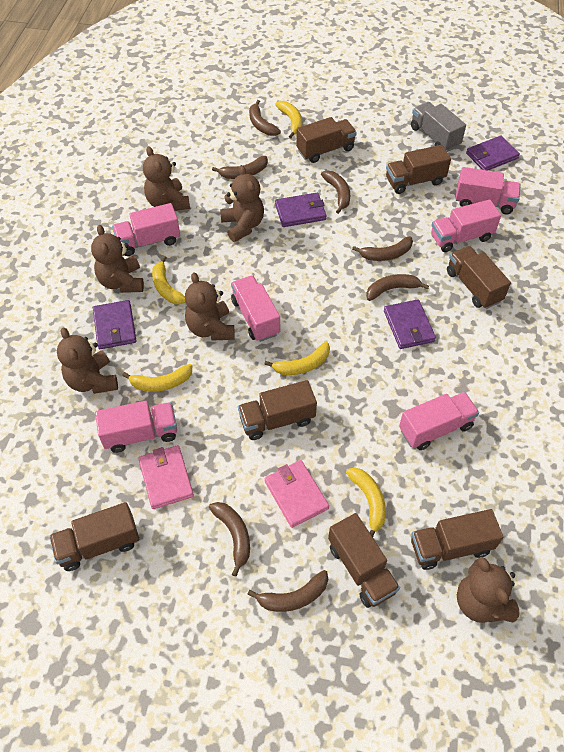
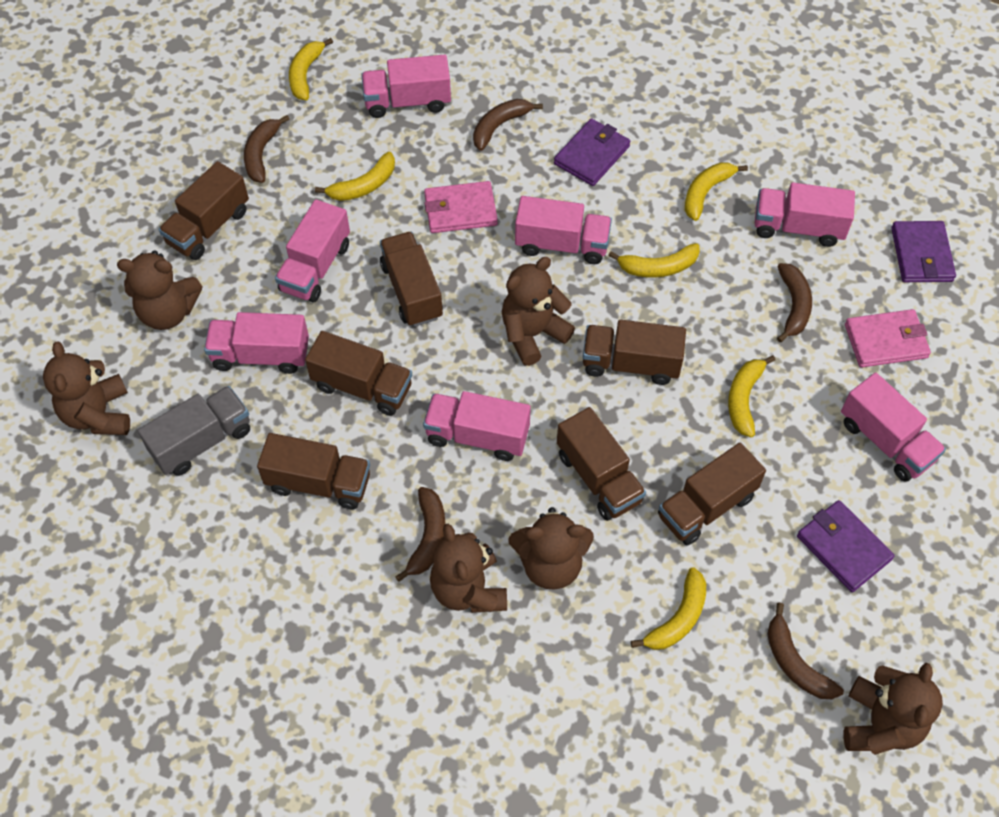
brown banana: [209,502,250,577] [212,156,268,179] [247,570,328,612] [249,100,281,136] [321,170,350,214] [352,236,413,261] [366,274,429,301] = 7 -> [244,115,290,183] [395,487,446,582] [473,99,543,151] [767,603,844,699] [777,263,812,342] = 5
pink truck: [95,401,177,453] [112,203,180,256] [231,275,280,342] [399,392,479,450] [431,200,501,252] [455,167,521,215] = 6 -> [204,312,309,374] [275,199,350,302] [361,55,451,118] [423,391,531,461] [515,196,612,264] [755,182,855,247] [841,373,946,482] = 7
purple wallet: [93,300,136,349] [275,193,326,227] [384,299,436,349] [466,136,520,171] = 4 -> [554,119,630,186] [797,500,895,592] [891,221,956,282] = 3
yellow banana: [122,364,192,392] [152,256,186,304] [264,342,330,375] [275,101,302,138] [346,468,386,537] = 5 -> [289,38,333,100] [315,152,395,201] [608,243,700,278] [631,568,706,650] [685,162,748,221] [728,355,775,437] = 6

